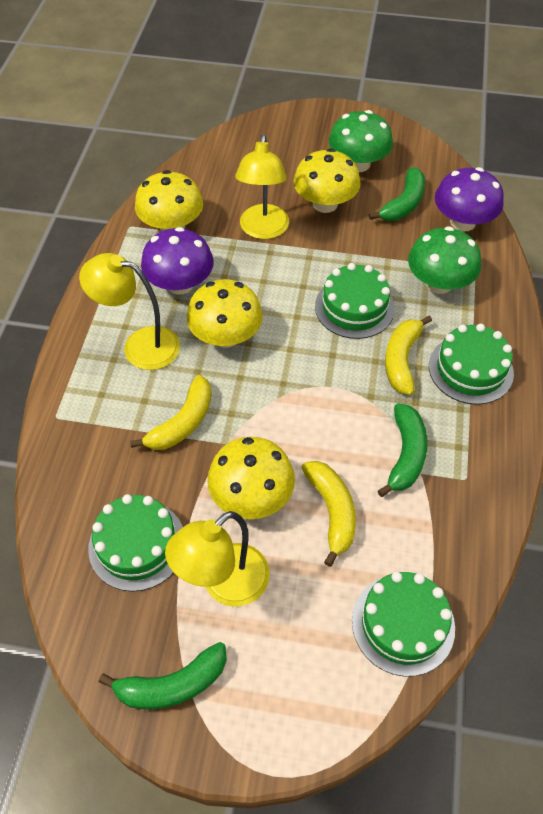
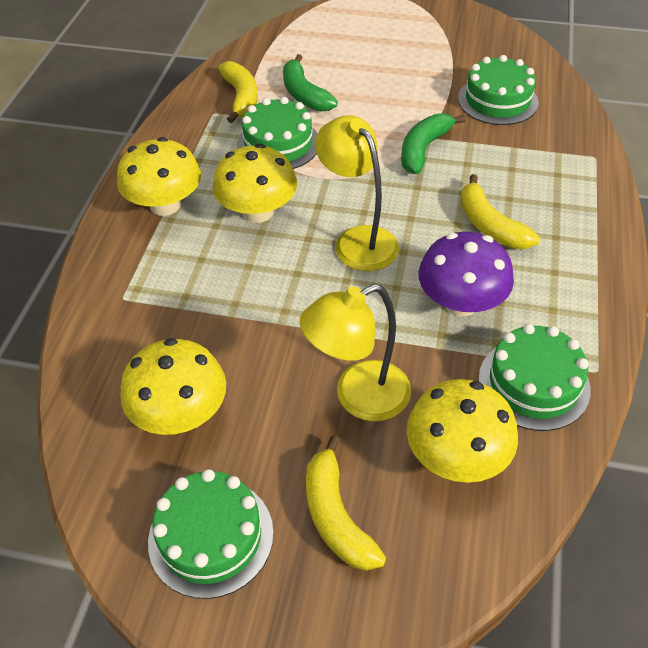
green banana: [99,642,227,709] [369,167,425,221] [378,403,428,497] = 3 -> [283,54,338,111] [401,113,466,174] = 2
green mushroom: [329,110,393,172] [408,226,481,294] = 2 -> none = 0
purple mushroom: [141,227,214,295] [435,167,504,232] = 2 -> [418,232,514,316] = 1
yellow lamp: [79,253,180,370] [165,511,270,607] [235,134,289,239] = 3 -> [300,284,411,421] [315,115,399,271] = 2

